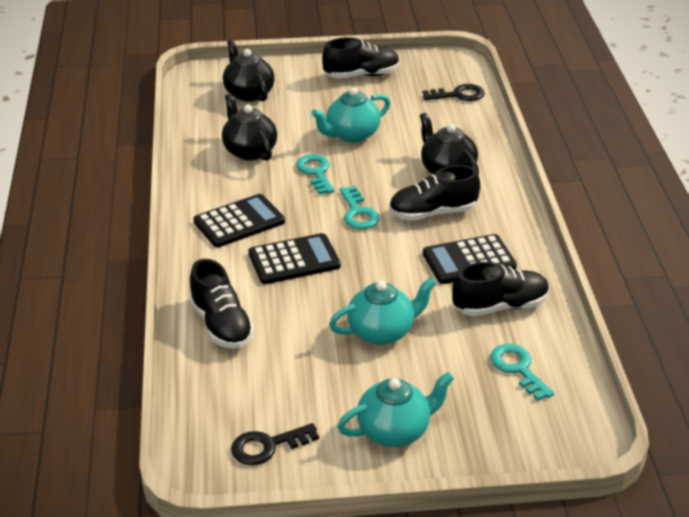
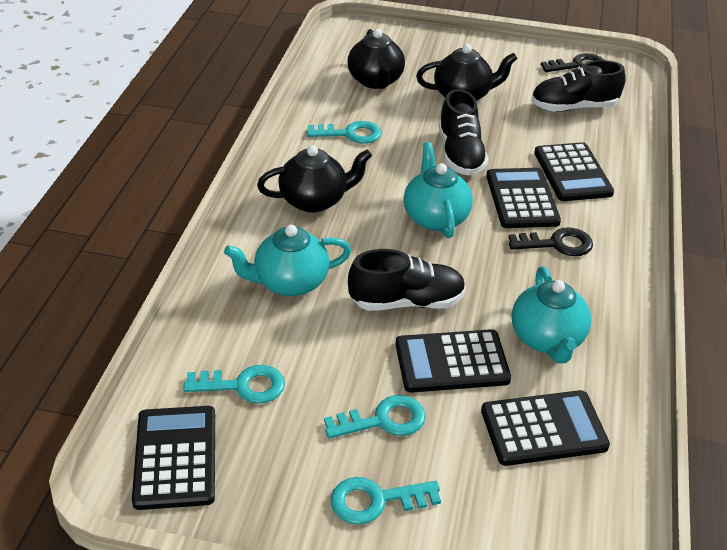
black calculator: [193,194,285,247] [249,233,341,284] [423,234,517,284] = 3 -> [132,406,215,510] [396,329,511,393] [481,390,610,466] [487,168,561,228] [534,142,614,201] = 5
black shoe: [189,259,254,349] [322,37,400,79] [389,165,480,221] [452,262,549,316] = 4 -> [348,249,466,311] [438,89,488,175] [531,60,625,112] = 3
turquoise key: [296,154,334,195] [340,186,379,229] [490,344,554,401] = 3 -> [183,365,285,404] [307,121,382,144] [324,395,426,439] [331,477,441,525] = 4

